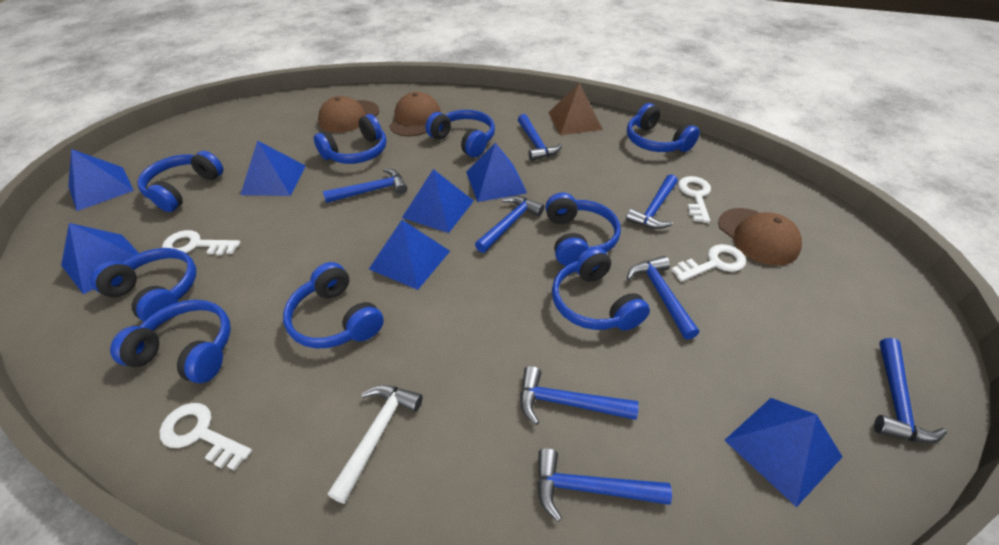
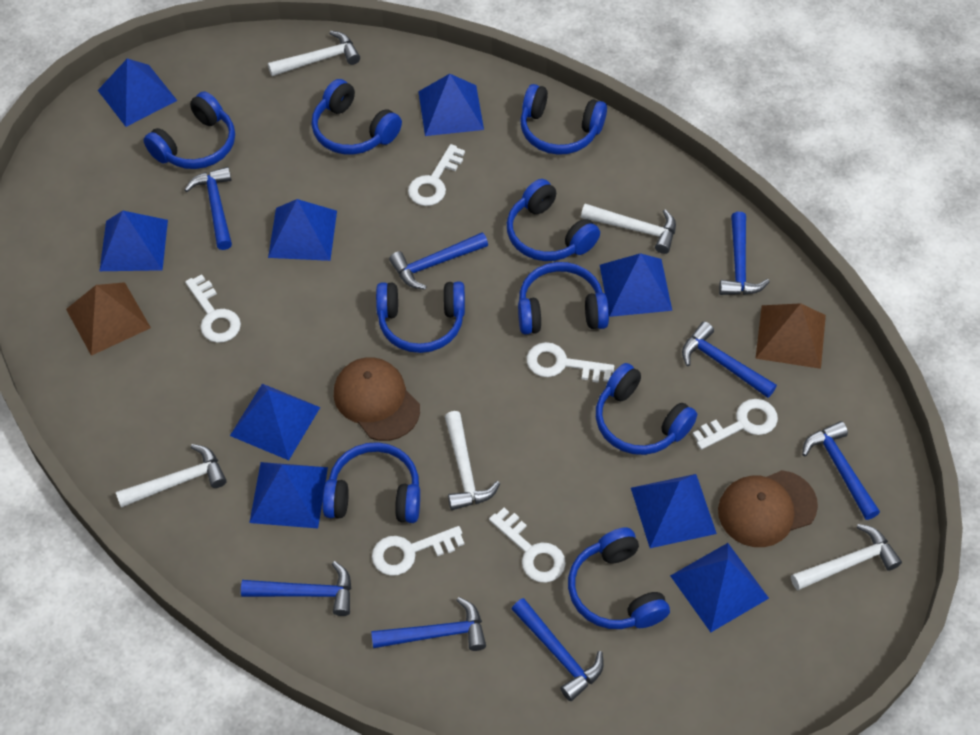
blue pyramid: [61,223,139,295] [68,149,134,211] [240,140,306,196] [369,220,450,290] [402,169,474,233] [466,143,527,202] [724,398,843,507] = 7 -> [98,58,177,127] [100,211,168,271] [230,384,320,460] [249,462,328,529] [268,199,337,261] [418,74,484,136] [600,253,672,317] [631,474,717,548] [670,543,769,632] = 9
brown cap: [318,96,379,133] [389,92,441,137] [718,208,802,266] = 3 -> [334,357,420,441] [718,470,818,547] = 2
brown pyramid: [548,83,603,135] = 1 -> [66,282,151,356] [756,303,826,369] = 2
white hammer: [327,385,423,504] = 1 -> [116,444,227,508] [268,31,360,76] [445,411,500,510] [581,204,676,254] [791,524,902,590] = 5
white key: [160,403,252,471] [162,230,240,255] [671,244,746,282] [678,176,711,223] = 4 -> [185,274,241,343] [372,526,465,576] [408,144,465,206] [489,508,566,583] [527,342,614,383] [693,399,778,450] = 6

